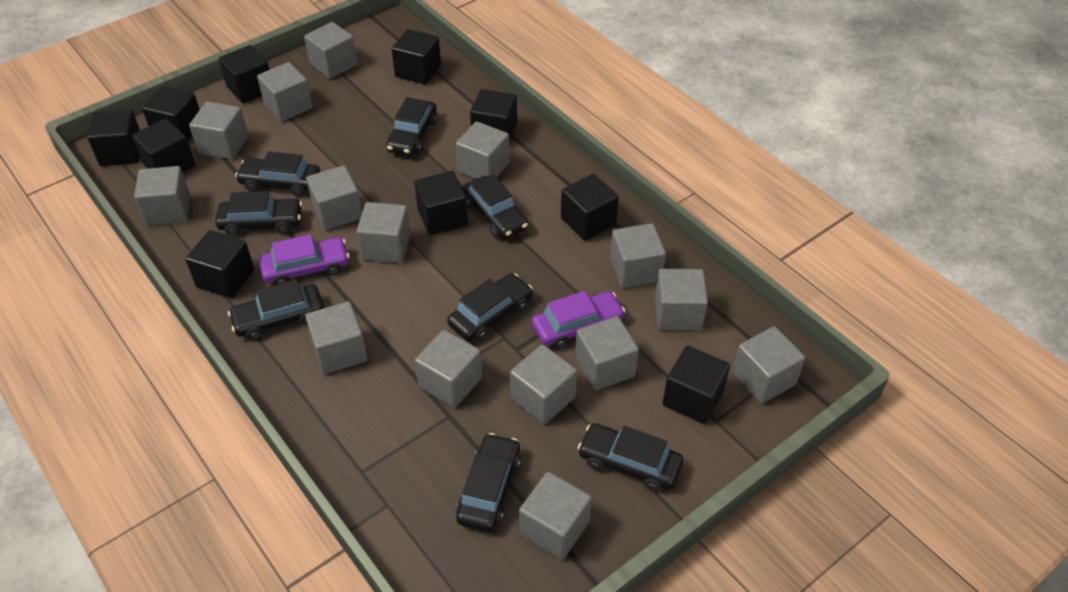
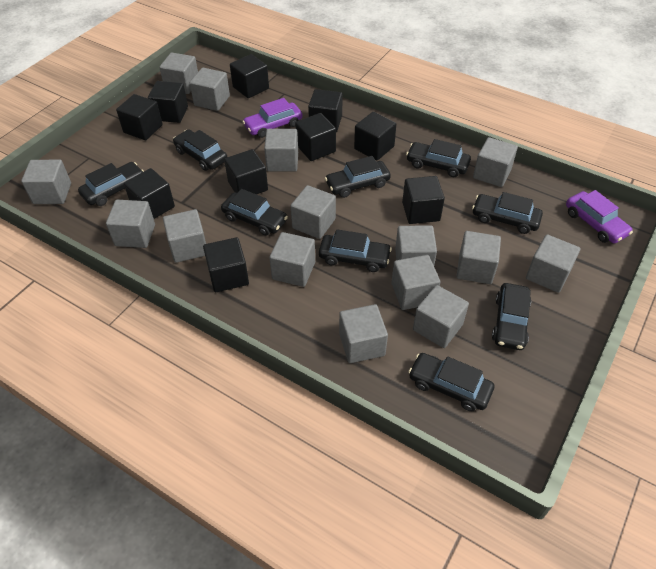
black car: [215,191,302,236] [228,279,324,340] [235,151,320,197] [386,97,437,156] [447,273,533,341] [456,433,521,532] [462,174,528,239] [578,423,683,492] = 8 -> [78,162,144,206] [173,129,227,171] [221,189,288,236] [319,229,392,272] [325,156,391,198] [406,139,471,177] [409,353,494,411] [472,192,543,234] [492,283,531,350] = 9

